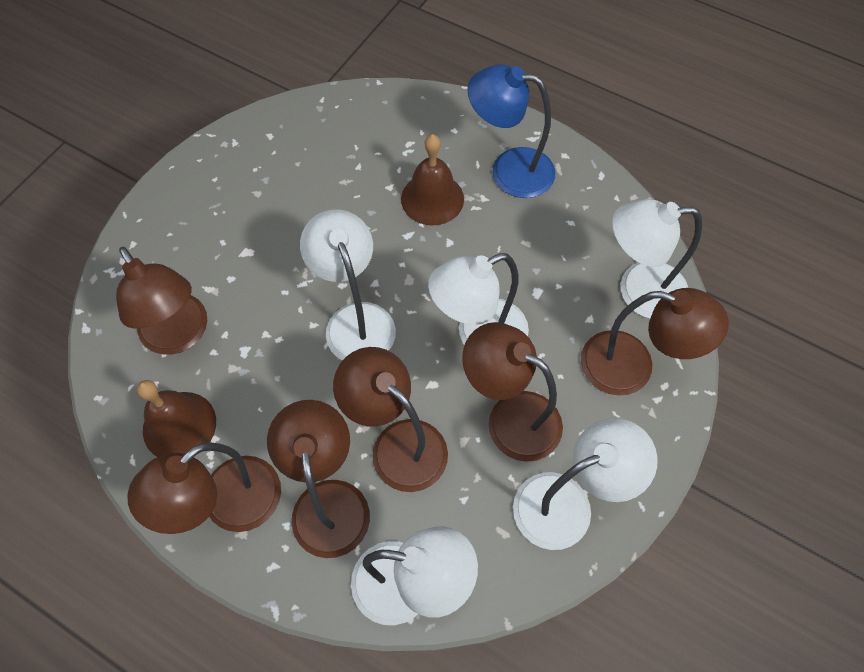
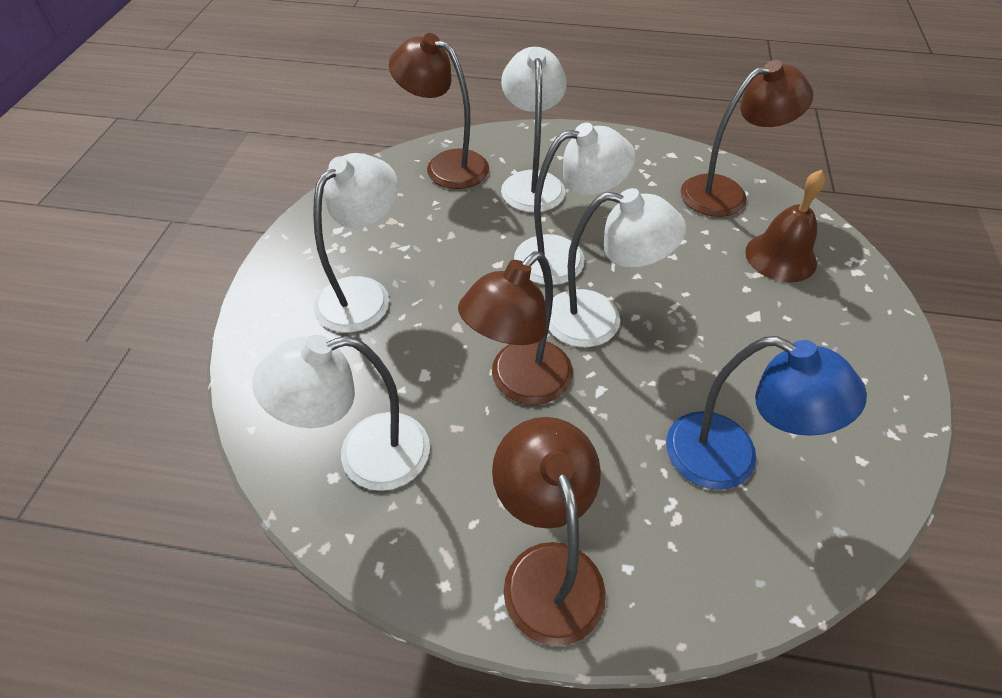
brown bell: [137,380,216,457] [401,134,464,225] = 2 -> [745,170,826,282] = 1
brown lamp: [116,247,207,355] [128,443,281,534] [267,400,370,558] [333,347,448,492] [462,322,563,462] [581,288,729,396] = 6 -> [389,33,489,189] [458,252,573,405] [492,417,606,646] [681,60,813,217] = 4

